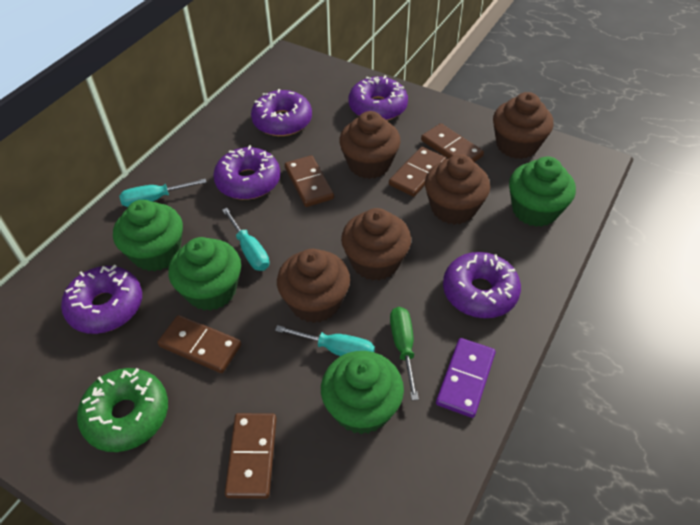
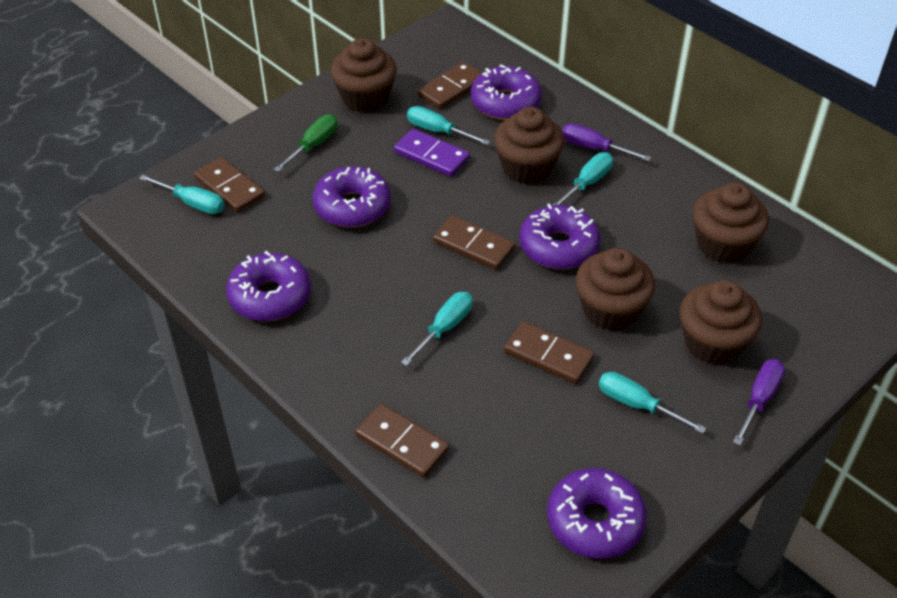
green cupcake: [113,200,183,272] [168,237,241,311] [321,351,404,434] [509,156,576,227] = 4 -> none = 0
green donut: [77,368,168,452] = 1 -> none = 0
purple screwdriver: none = 0 -> [562,123,651,161] [733,359,785,446] = 2
turquoise screwdriver: [119,179,207,207] [222,208,269,271] [275,325,375,356] = 3 -> [139,175,224,214] [401,292,473,366] [407,106,490,145] [553,152,613,205] [599,372,706,434] = 5

